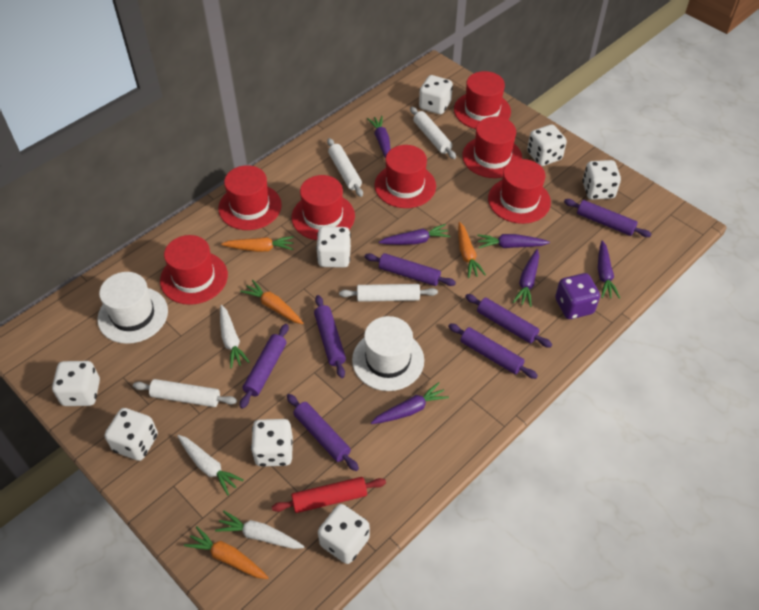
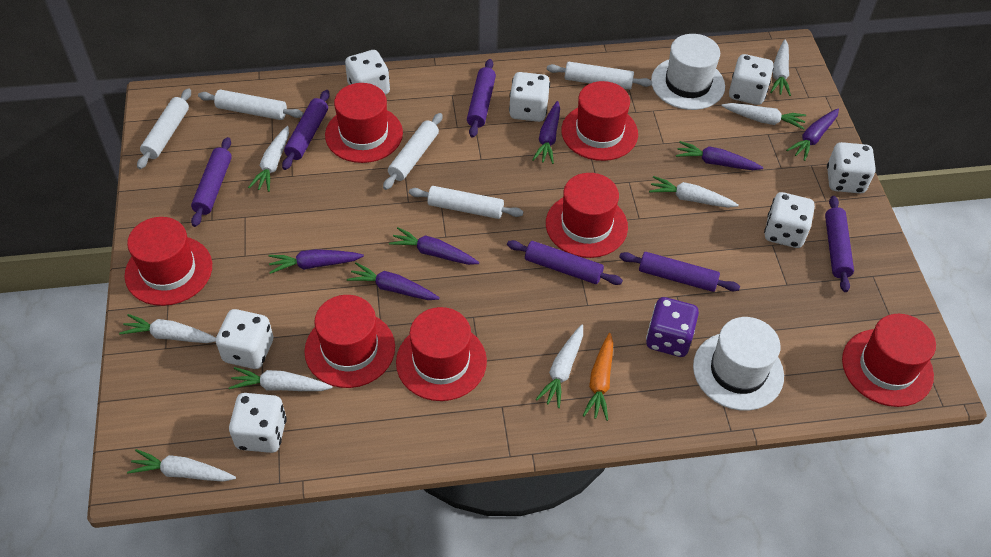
orange carrot: [184,526,269,579] [221,236,294,252] [240,280,303,324] [458,222,486,278] = 4 -> [582,333,613,421] = 1
purple rolling pin: [240,324,289,409] [287,394,359,471] [314,295,346,378] [365,253,456,286] [448,323,538,379] [465,294,552,348] [564,199,651,237] = 7 -> [191,137,232,227] [282,90,330,170] [467,59,496,138] [507,240,623,285] [619,252,740,292] [825,196,854,292] = 6
red rolling pin: [272,477,386,513] = 1 -> none = 0
white carrot: [178,435,244,496] [215,511,305,549] [220,305,250,369] = 3 -> [119,314,216,343] [127,449,236,482] [229,367,333,391] [248,126,289,192] [536,325,583,408] [649,176,739,208] [722,103,806,130] [770,40,791,96] = 8
white dice: [52,361,100,406] [105,408,158,461] [251,419,293,467] [316,226,351,268] [318,504,370,564] [419,75,453,114] [527,125,567,166] [582,160,621,200] = 8 -> [216,309,273,369] [229,393,287,453] [345,50,390,95] [509,72,550,122] [729,54,774,105] [764,192,815,248] [827,142,876,193] = 7
white rolling pin: [133,379,237,407] [327,138,363,197] [339,284,438,302] [410,107,456,159] = 4 -> [137,88,191,169] [198,89,304,120] [383,113,443,190] [409,186,523,219] [547,62,652,89] = 5

